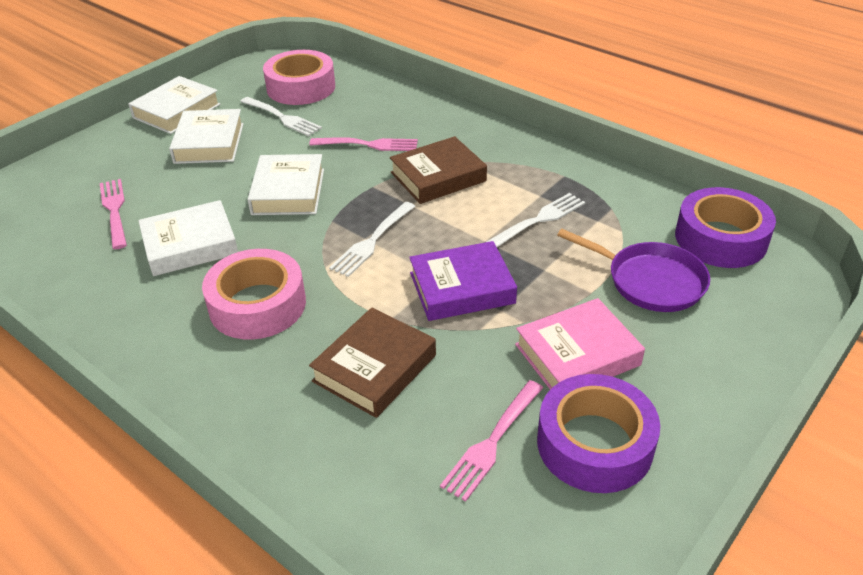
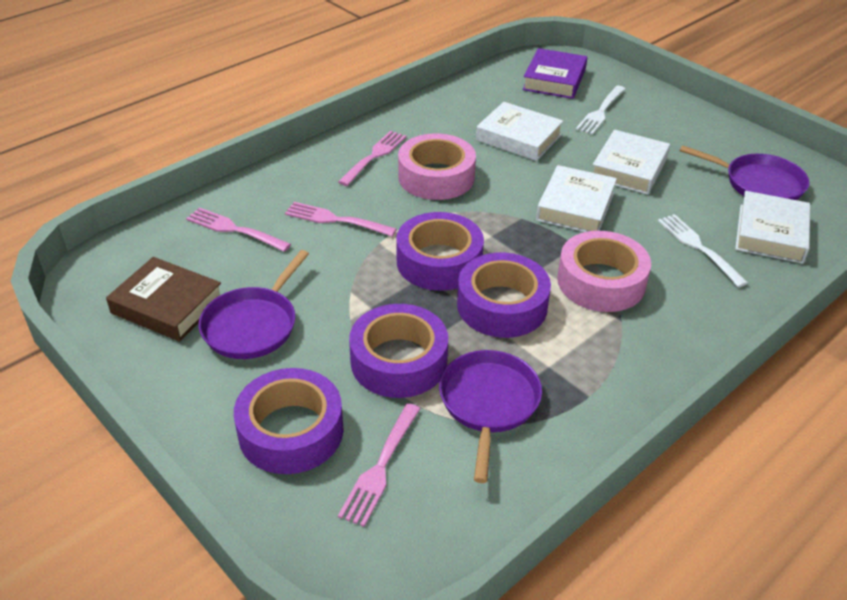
brown book: [309,307,436,418] [390,136,487,204] = 2 -> [106,257,221,342] = 1
pink book: [515,298,645,390] = 1 -> none = 0
pink fork: [100,179,127,249] [309,137,418,151] [440,380,543,502] = 3 -> [186,207,291,252] [285,202,397,237] [338,131,406,186] [338,403,421,527] = 4
purple pan: [557,229,710,312] = 1 -> [199,250,309,359] [439,350,542,483] [680,145,810,200] = 3
purple tape: [537,374,660,493] [675,187,776,268] = 2 -> [234,368,344,474] [349,304,448,398] [396,212,484,291] [457,253,551,338] = 4
white fork: [240,97,322,136] [329,202,415,277] [486,193,585,247] = 3 -> [575,86,625,135] [658,214,748,287] = 2

